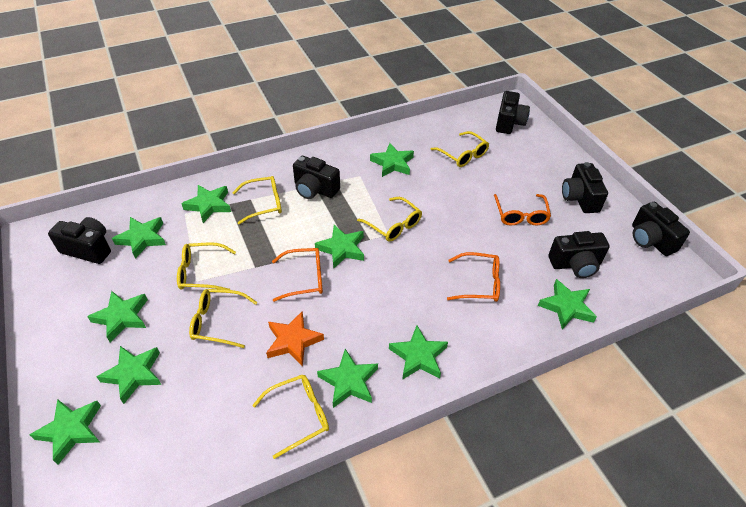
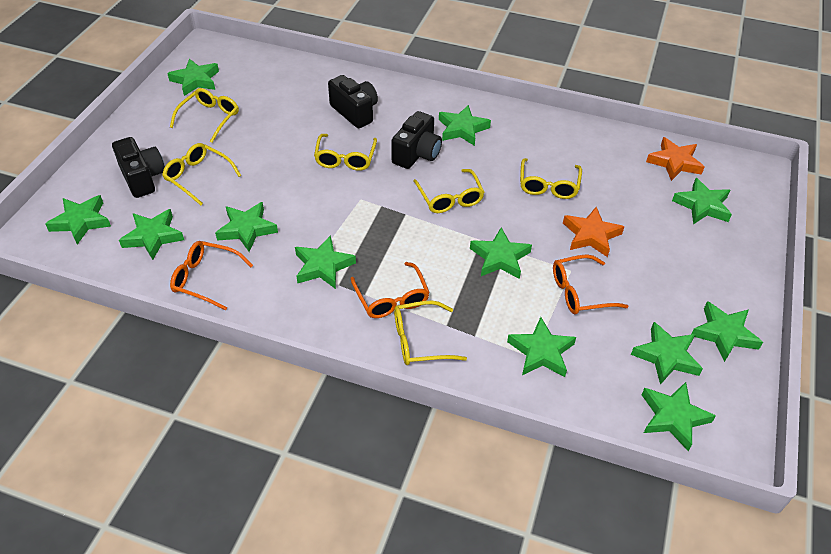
black camera: [48,217,111,264] [293,156,340,199] [496,91,530,134] [548,231,609,278] [562,162,608,213] [632,202,690,256] = 6 -> [112,137,165,198] [328,75,378,128] [391,111,442,169] = 3
green star: [30,399,101,465] [87,291,148,343] [97,346,161,404] [112,217,166,259] [181,185,231,223] [315,225,364,269] [317,349,378,408] [370,143,414,177] [389,325,448,380] [538,279,597,329] = 10 -> [45,195,111,244] [119,209,184,260] [167,58,219,96] [215,202,278,252] [295,235,356,289] [439,105,491,146] [470,227,532,279] [507,317,576,377] [631,322,703,385] [642,382,716,451] [672,178,732,224] [691,301,763,362] = 12
orange star: [266,311,324,366] = 1 -> [563,207,624,257] [646,137,704,181] = 2

